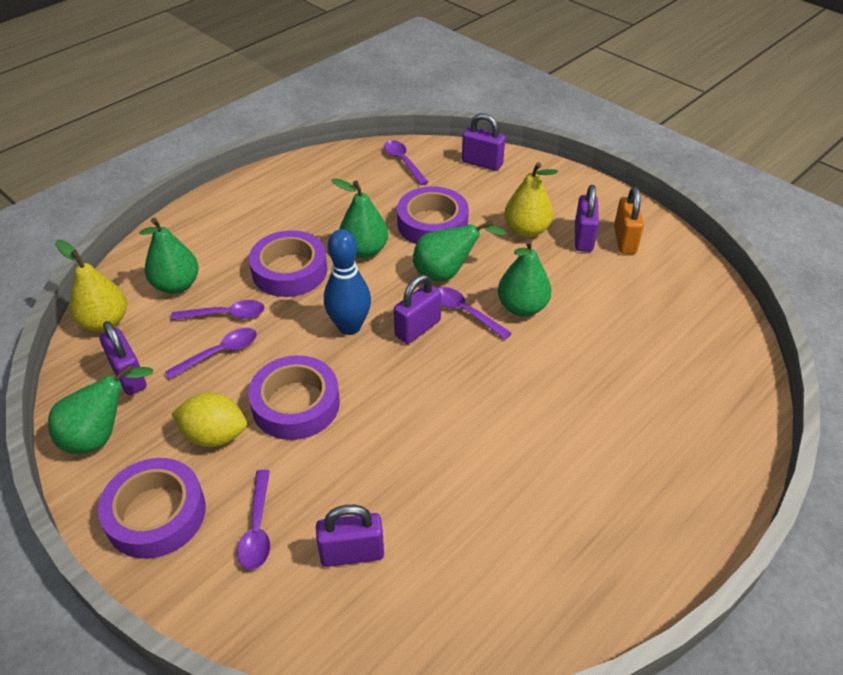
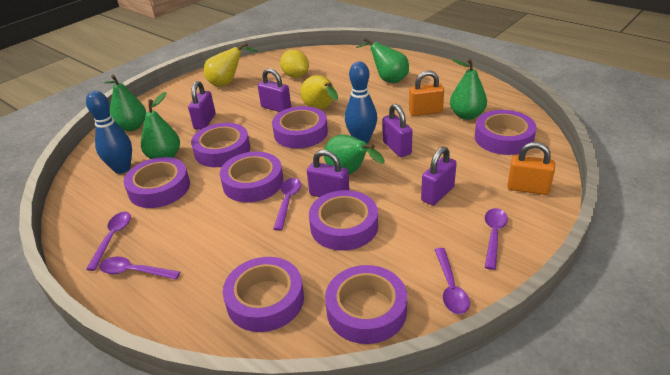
blue bowling pin: [324,229,371,335] = 1 -> [86,91,132,174] [345,61,377,144] = 2
orange padlock: [614,187,644,254] = 1 -> [409,71,444,116] [507,142,555,195] = 2
purple tape: [98,458,206,559] [248,355,340,440] [249,230,327,297] [397,186,469,244] = 4 -> [124,157,190,208] [191,123,250,167] [220,152,283,202] [223,257,304,332] [272,106,328,149] [309,190,378,251] [325,265,407,344] [475,110,536,155] = 8

